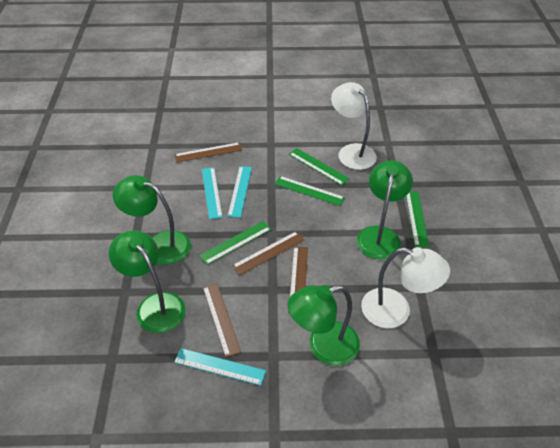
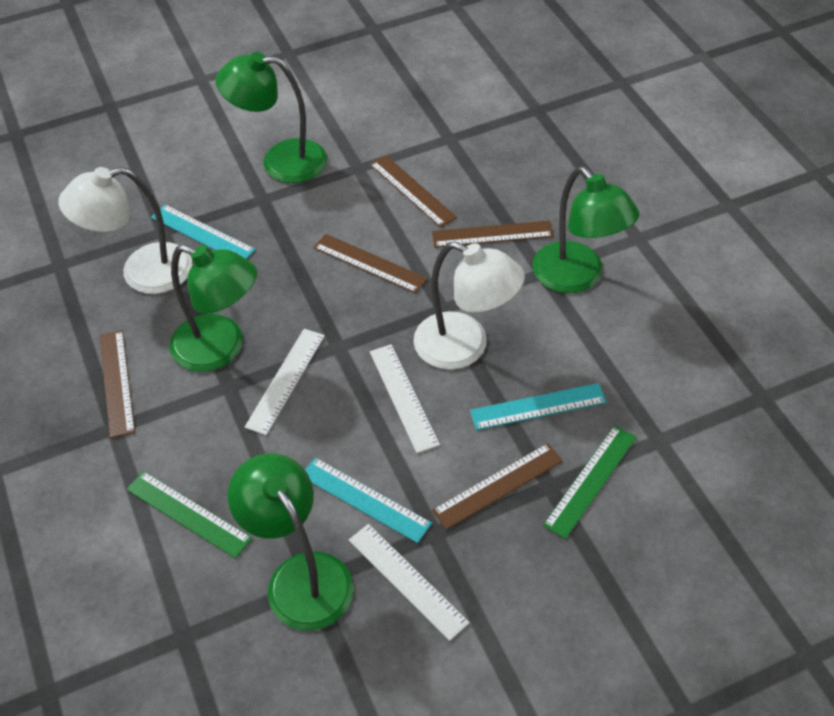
brown ruler: [174,142,242,163] [203,283,241,357] [232,231,304,275] [288,246,308,312] = 4 -> [99,330,135,438] [314,234,427,294] [370,155,457,228] [432,220,553,248] [432,443,563,530] = 5
green ruler: [199,221,271,265] [275,176,345,206] [289,148,349,186] [406,191,429,247] = 4 -> [126,471,252,559] [543,425,636,539] = 2
white ruler: none = 0 -> [244,329,325,435] [349,524,470,641] [370,344,440,453] = 3

